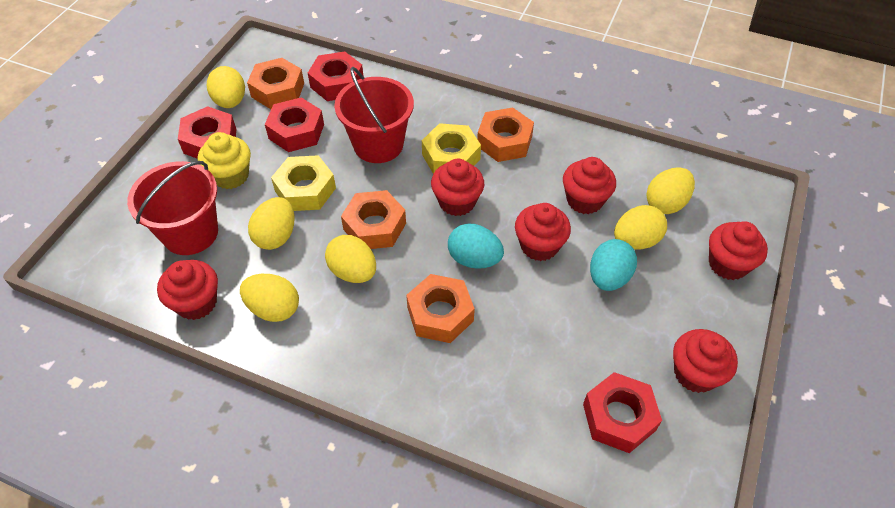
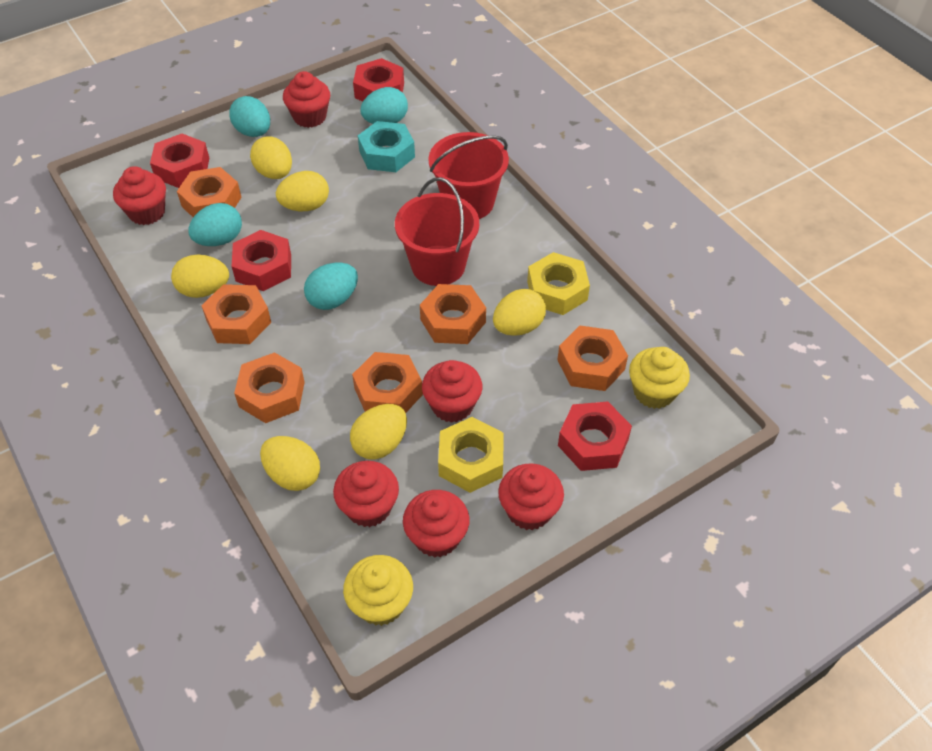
orange nut: [247,58,304,109] [341,190,406,249] [406,274,475,343] [477,107,534,162] = 4 -> [177,167,241,217] [201,284,271,344] [234,352,305,423] [352,352,423,413] [420,284,486,344] [557,326,628,391] = 6
turquoise egg: [448,223,504,269] [590,239,637,291] = 2 -> [188,203,242,246] [229,96,270,137] [304,263,358,310] [360,87,408,124] = 4
turquoise nut: none = 0 -> [358,121,415,172] = 1
yellow cupcake: [198,132,251,189] = 1 -> [343,555,413,626] [629,347,690,409] = 2

